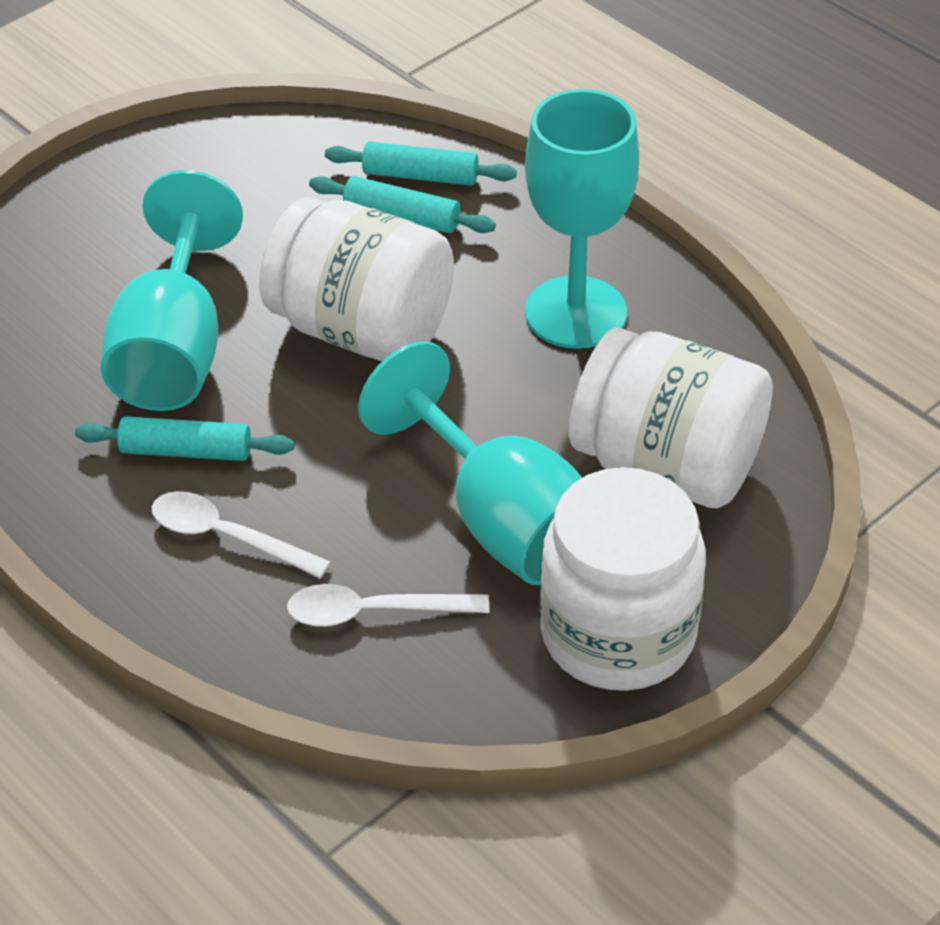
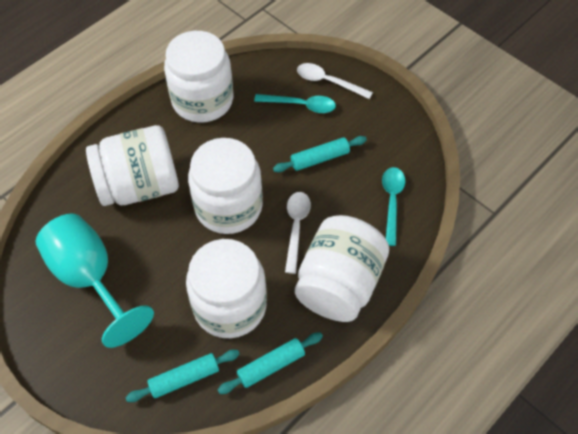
turquoise goblet: [101,170,243,411] [358,341,582,585] [525,89,639,349] = 3 -> [35,214,154,348] = 1
turquoise spoon: none = 0 -> [254,94,336,113] [382,167,406,246] = 2
white jar: [259,197,454,362] [540,467,706,691] [569,328,773,509] = 3 -> [86,125,179,206] [164,31,233,123] [186,239,267,338] [188,138,263,234] [295,215,389,322] = 5

